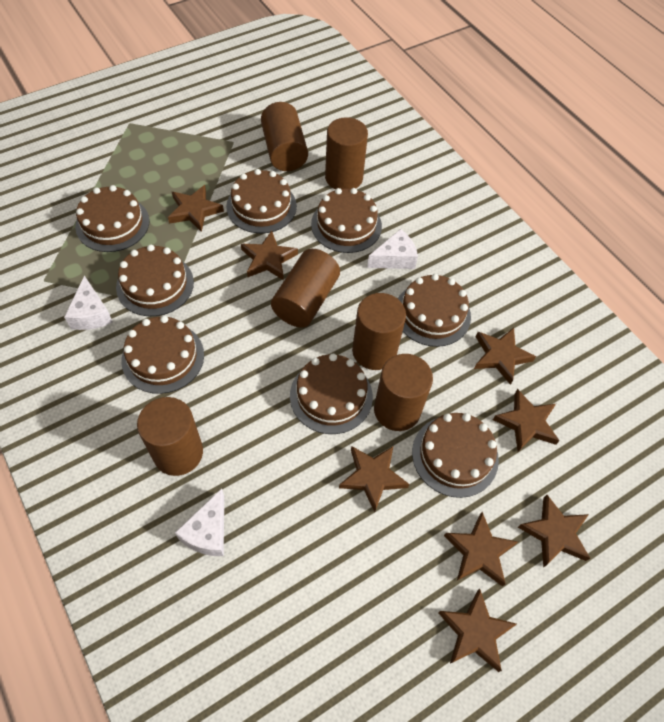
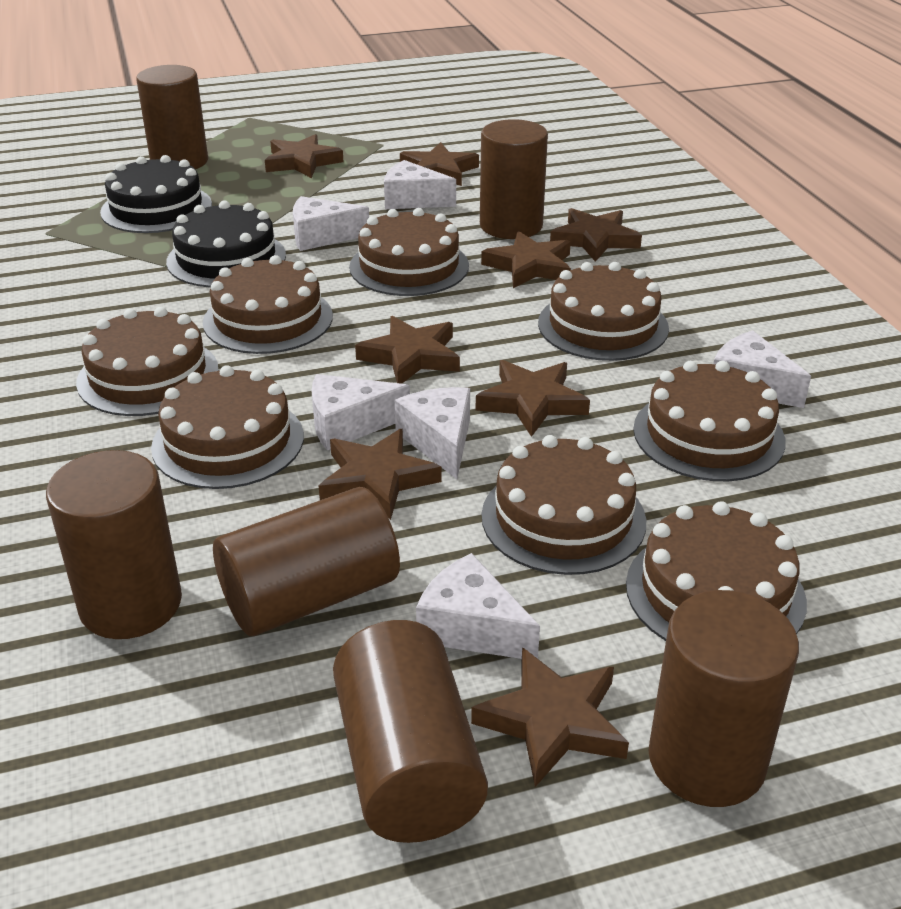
black cake: none = 0 -> [100,155,212,233] [166,200,286,287] = 2
white cheese: [64,275,113,330] [175,489,224,556] [367,229,418,269] = 3 -> [293,196,369,251] [312,374,410,451] [384,160,456,209] [395,387,470,479] [416,553,540,659] [713,330,811,408] = 6

